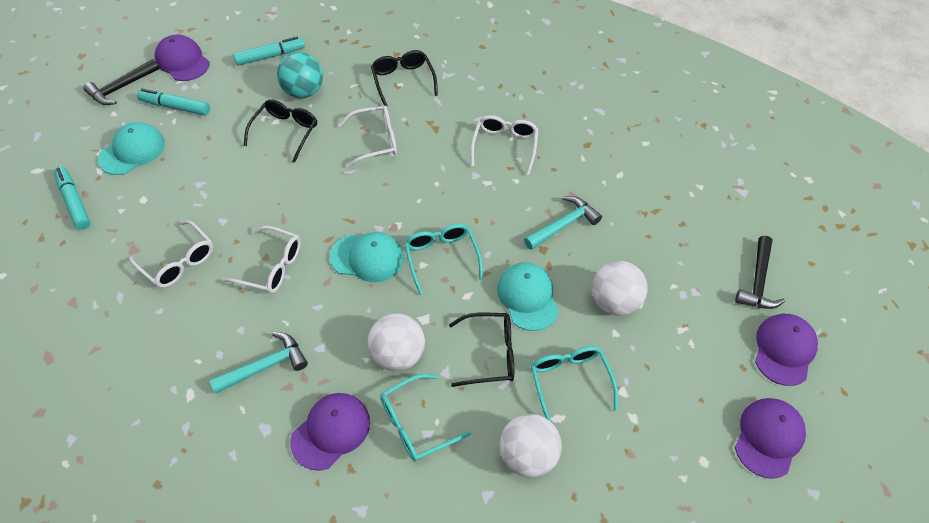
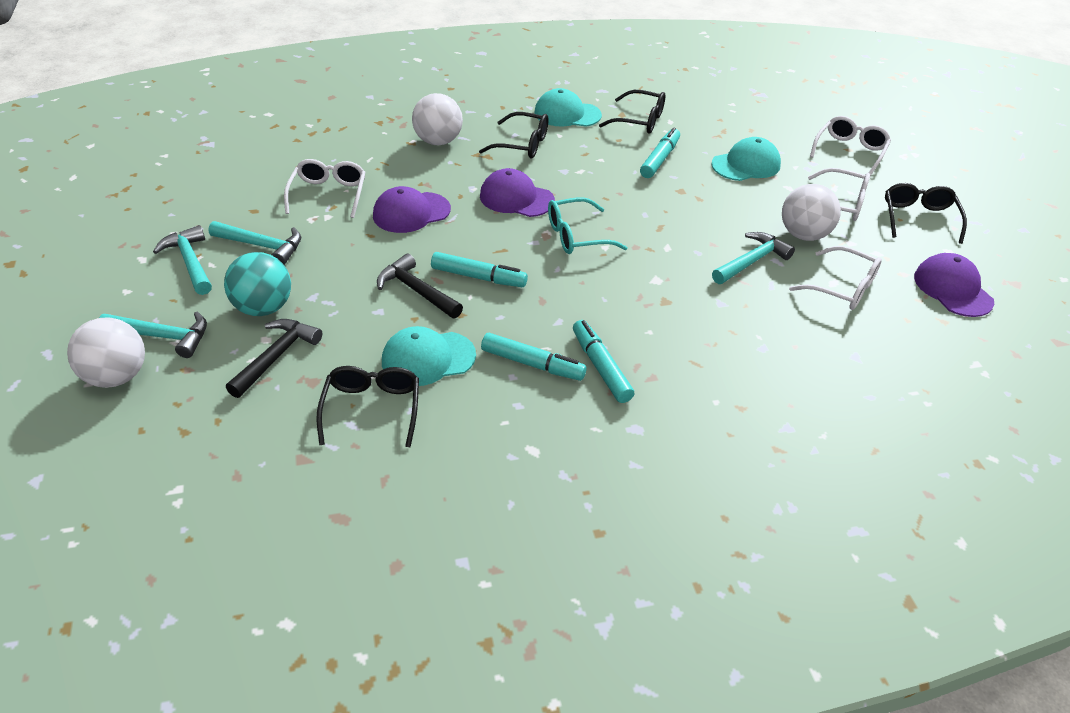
black glasses: [244,99,317,163] [371,50,438,106] [449,313,514,387] = 3 -> [316,366,419,447] [479,112,548,158] [599,90,665,134] [885,183,967,244] = 4
purple cap: [155,35,210,81] [290,393,370,471] [735,398,806,479] [755,314,818,386] = 4 -> [373,186,451,233] [480,168,555,217] [914,253,994,317] = 3
turquoise glasses: [380,374,471,461] [404,224,483,295] [531,346,618,422] = 3 -> [548,197,628,254] = 1
turquoise hammer: [209,332,308,394] [524,196,602,250] = 2 -> [99,312,207,358] [153,225,212,295] [209,221,301,265] [712,232,795,284] = 4
turquoise marker: [54,166,90,230] [137,89,210,116] [233,37,305,66] = 3 -> [431,252,528,287] [481,333,587,381] [573,320,635,403] [640,127,680,178] = 4

